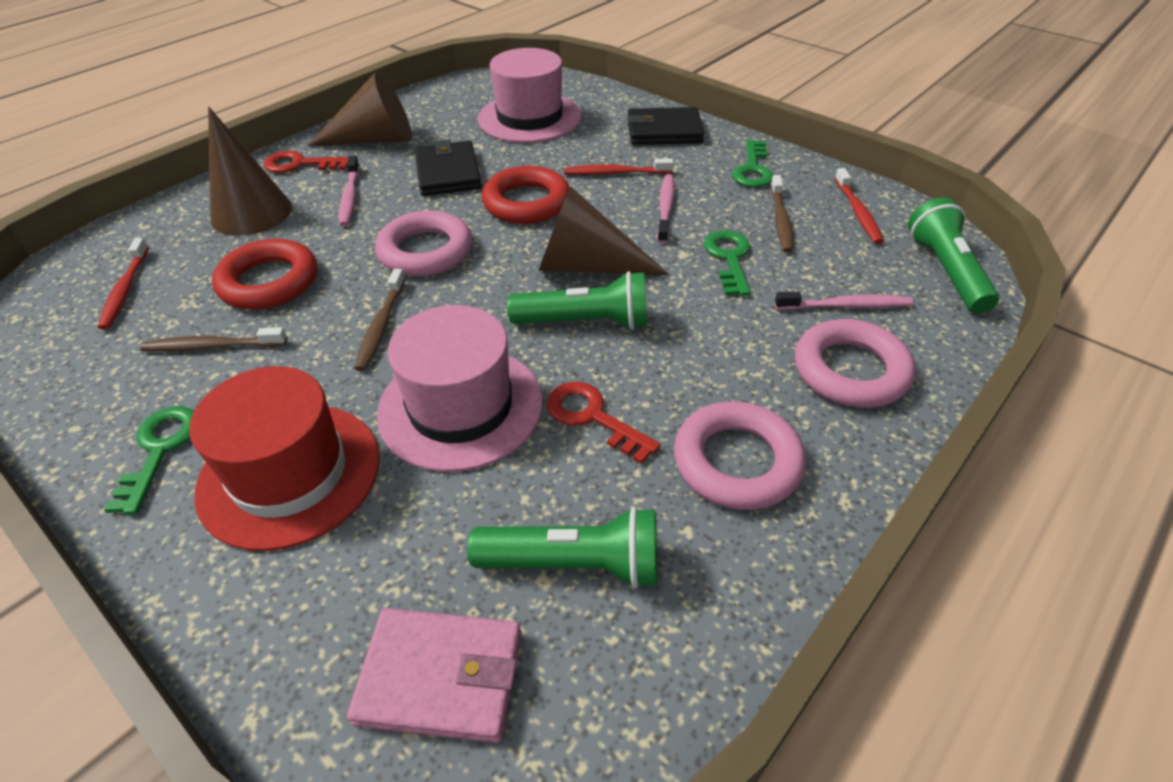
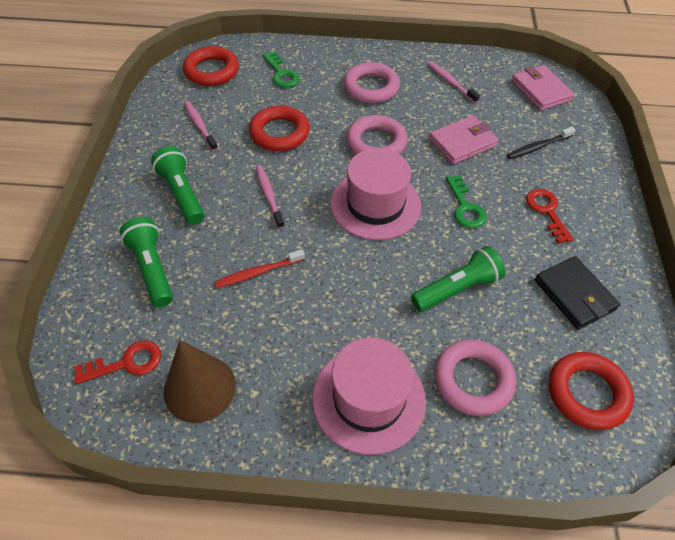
black toothbrush: none = 0 -> [507,127,576,159] = 1
black wallet: [415,139,482,196] [627,107,705,145] = 2 -> [535,256,620,330] = 1
brown cone: [208,106,292,236] [307,71,412,146] [539,186,669,275] = 3 -> [163,340,236,423] = 1
brown toothbrush: [140,327,287,352] [354,269,405,371] [771,175,793,253] = 3 -> none = 0
green key: [104,406,194,515] [704,230,750,296] [732,140,773,187] = 3 -> [263,51,300,88] [446,175,486,228] = 2
pink wallet: [347,608,521,743] = 1 -> [429,115,499,164] [511,65,575,111] = 2
red hat: [189,366,380,551] = 1 -> none = 0
red ring: [212,239,317,310] [482,166,569,224] = 2 -> [183,46,239,86] [249,105,310,151] [549,352,634,430] = 3
red toothbrush: [98,238,149,330] [564,158,674,175] [835,168,884,244] = 3 -> [214,249,305,288] = 1

